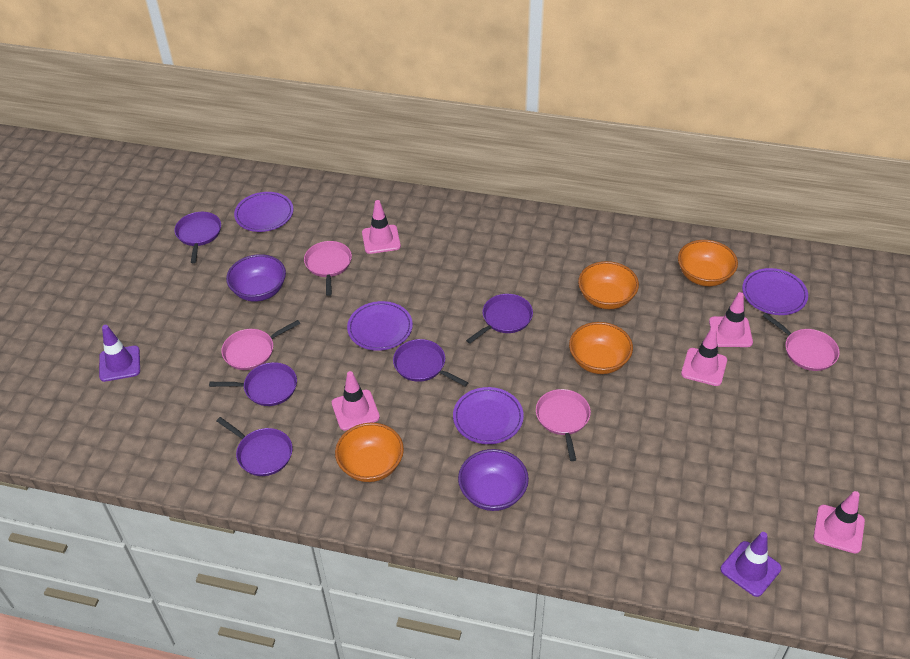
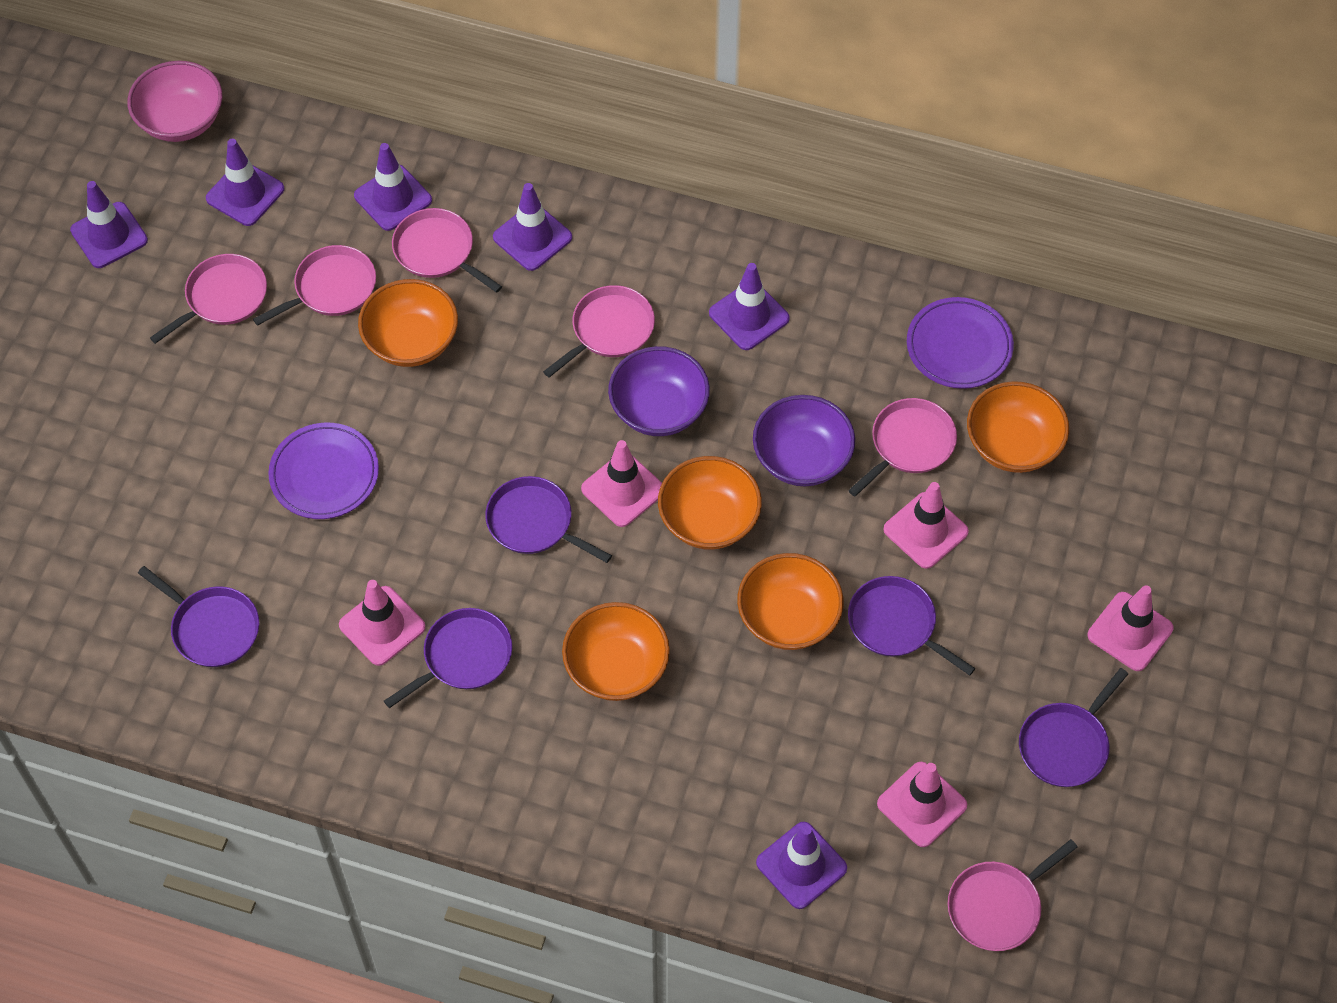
orange bowl: [335,423,404,482] [569,322,633,374] [578,261,639,309] [678,240,738,286] = 4 -> [358,279,458,367] [562,602,670,701] [658,456,762,550] [737,553,844,650] [967,381,1069,473] = 5
pink bowl: none = 0 -> [127,61,223,142] = 1
pink pan: [221,320,301,370] [304,241,352,296] [536,389,591,461] [763,313,839,371] = 4 -> [150,254,267,344] [253,245,376,326] [392,208,502,293] [543,285,655,377] [848,398,957,497] [948,839,1078,951] = 6
purple plate: [234,192,293,232] [347,301,413,351] [453,387,524,444] [742,268,808,315] = 4 -> [268,423,379,519] [907,297,1014,389] = 2
purple traffic cone: [99,325,140,382] [720,532,782,597] = 2 -> [70,181,148,268] [206,139,284,226] [354,143,432,231] [493,183,572,271] [709,263,790,350] [756,822,847,909] = 6

